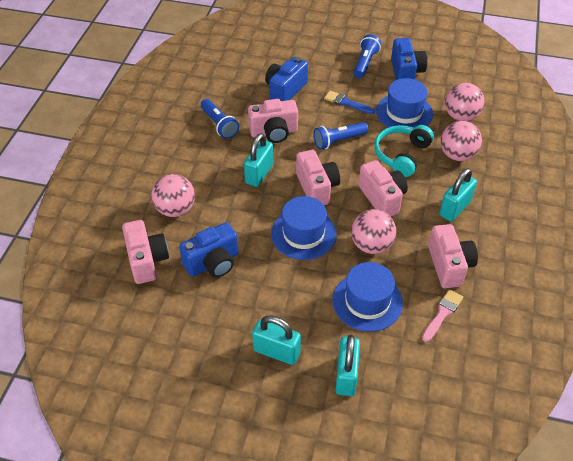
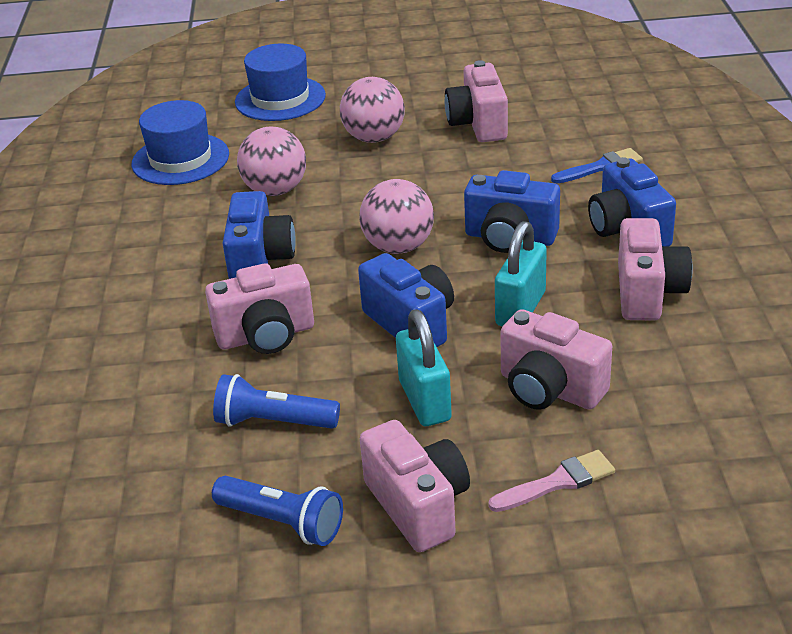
blue camera: [179,222,239,277] [265,57,308,101] [391,38,427,80] = 3 -> [222,191,296,279] [358,253,454,347] [464,170,560,253] [588,157,676,246] = 4
blue flashlight: [201,99,239,139] [313,122,368,150] [354,34,381,78] = 3 -> [212,476,343,546] [213,374,340,429] = 2
blue hat: [271,196,337,260] [332,262,403,332] [376,78,433,128] = 3 -> [132,100,229,185] [235,44,326,121] = 2
pink ball: [151,174,195,217] [351,209,396,254] [441,121,482,161] [445,83,485,121] = 4 -> [237,127,306,196] [340,77,405,143] [359,179,434,254] = 3
turquoise headphones: [374,125,434,177] = 1 -> none = 0
turquoise padlock: [244,133,273,187] [252,315,301,365] [336,335,360,396] [439,168,477,222] = 4 -> [396,309,452,426] [495,221,547,326] = 2

